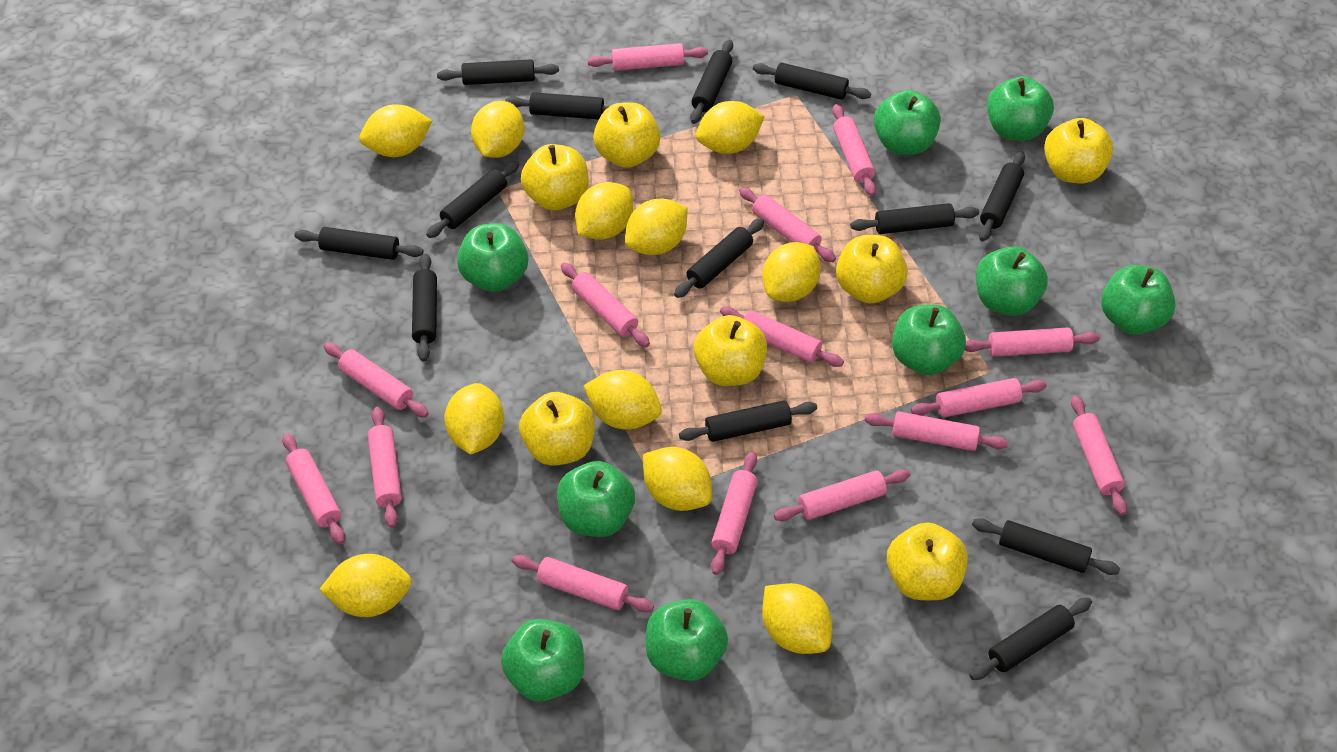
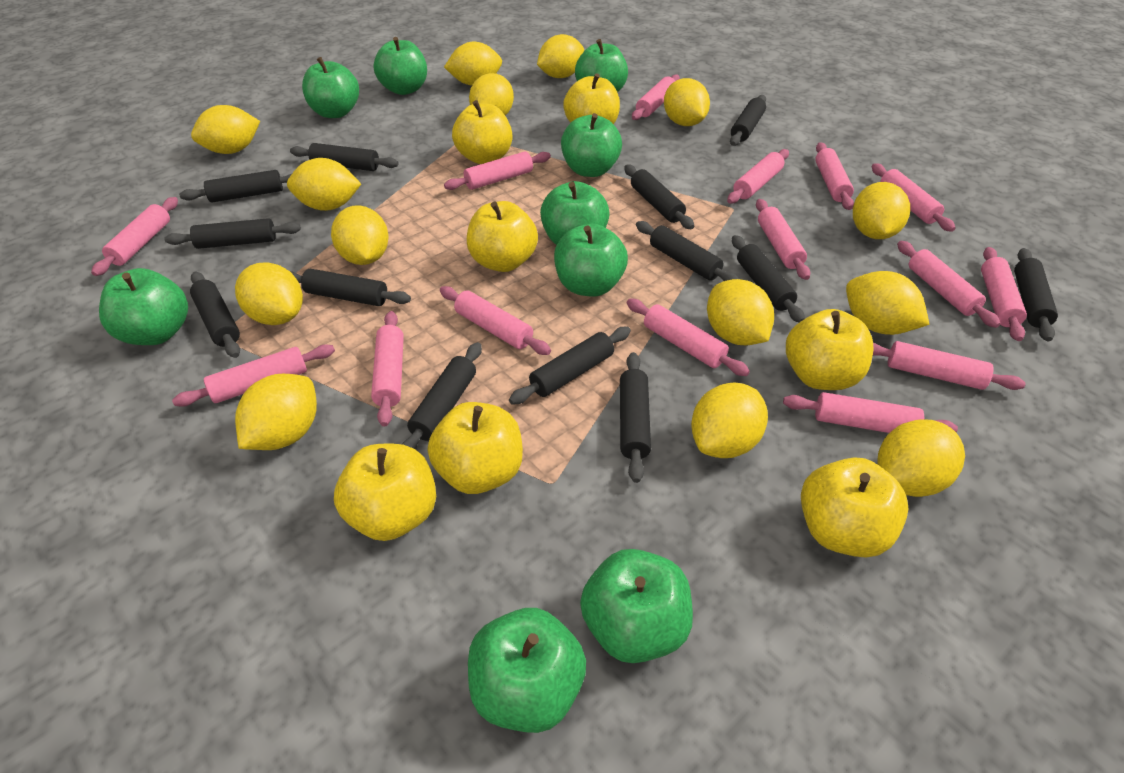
yellow lemon: [319,554,412,617] [359,104,432,157] [444,383,504,455] [471,101,524,158] [575,182,633,240] [584,370,662,430] [625,199,687,255] [643,447,712,511] [696,101,765,154] [762,242,821,302] [762,583,832,654] = 11 -> [191,105,260,154] [235,262,303,325] [235,374,317,450] [287,158,361,211] [331,205,389,265] [444,42,502,85] [469,73,514,115] [537,34,584,78] [664,78,710,126] [691,382,768,458] [707,279,774,345] [846,271,930,335] [853,182,910,239] [877,419,965,497] = 14

